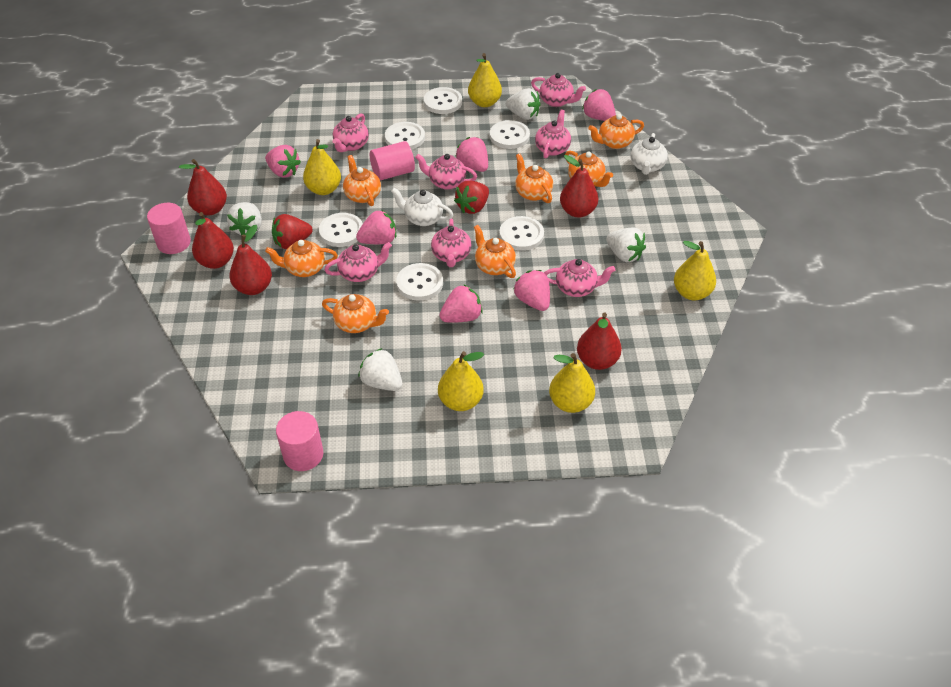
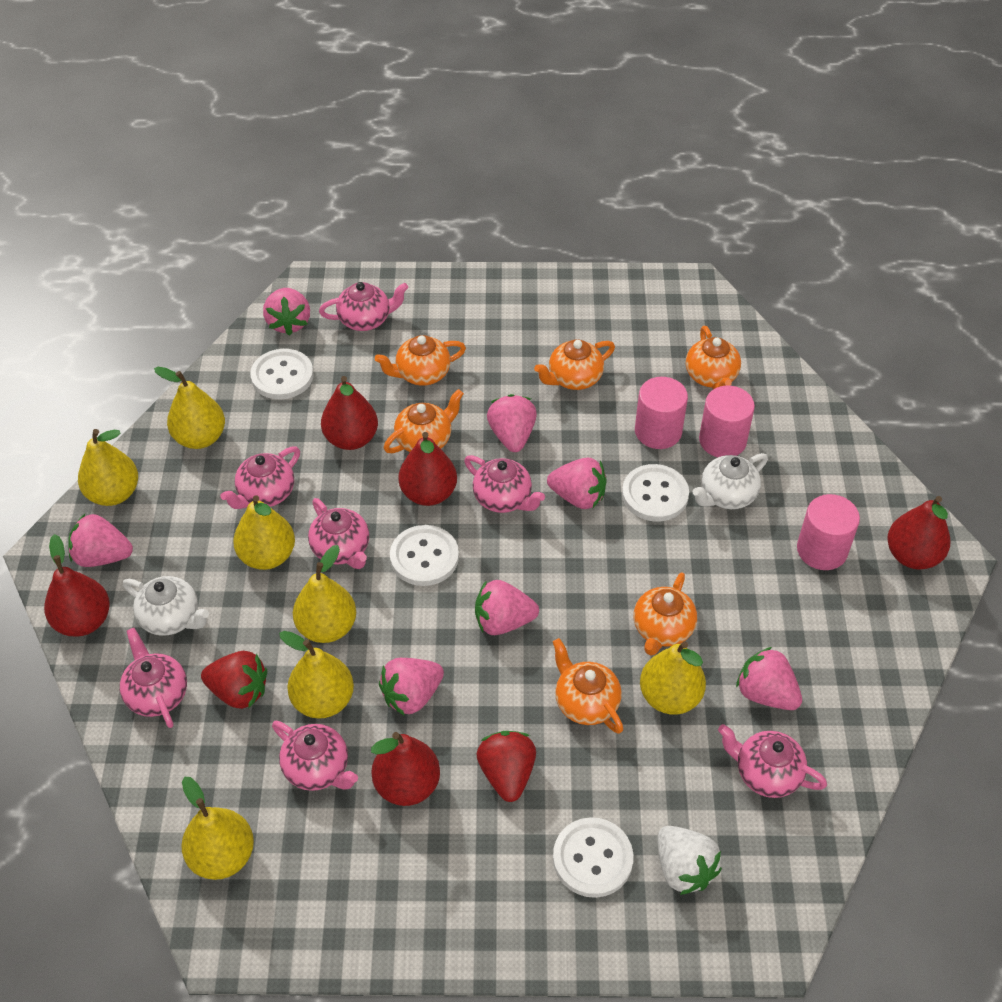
orange teapot: [265,240,338,277] [322,294,389,333] [343,155,381,206] [474,225,516,278] [515,154,553,203] [565,151,613,187] [588,114,644,149] = 7 -> [375,335,466,386] [384,389,464,453] [534,340,615,390] [553,638,623,734] [633,572,697,656] [686,326,741,390] = 6
pink strawberry: [265,145,301,178] [356,210,396,244] [440,284,483,323] [455,137,488,172] [513,270,550,311] [582,89,616,121] = 6 -> [68,514,133,567] [263,288,310,335] [379,658,444,716] [475,580,539,635] [487,394,537,452] [547,458,607,509] [736,647,802,710] = 7
white button: [319,213,363,247] [385,122,425,150] [396,263,443,301] [424,87,462,114] [490,120,530,149] [499,216,544,251] = 6 -> [250,349,314,399] [390,525,459,586] [553,817,633,898] [622,464,689,521] = 4
white strawberry: [227,202,262,235] [358,348,402,391] [506,88,541,120] [606,227,646,262] = 4 -> [658,826,722,895] = 1
yellow pear: [303,139,341,195] [438,351,484,411] [468,53,502,107] [549,353,595,413] [674,241,716,300] = 5 -> [78,429,138,506] [154,367,225,449] [181,777,254,880] [233,495,295,570] [279,631,354,719] [293,545,356,643] [640,641,706,715] = 7

